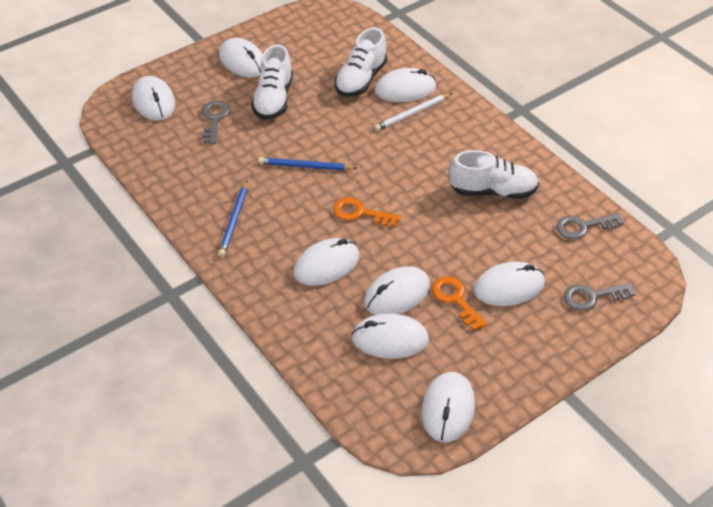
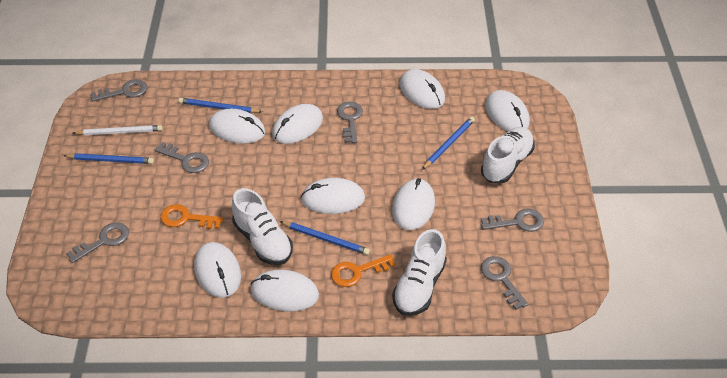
blue pencil: [218,180,248,257] [258,157,357,171] = 2 -> [64,153,154,164] [178,98,262,113] [280,221,370,255] [422,117,475,170] = 4
grey key: [202,100,230,144] [556,213,624,240] [564,283,636,311] = 3 -> [66,222,129,263] [91,79,147,102] [155,142,209,173] [337,102,363,143] [481,209,544,232] [481,256,528,310] = 6

